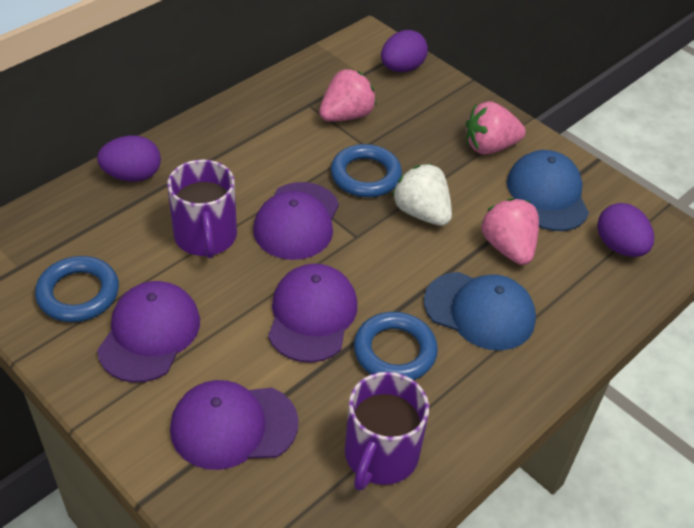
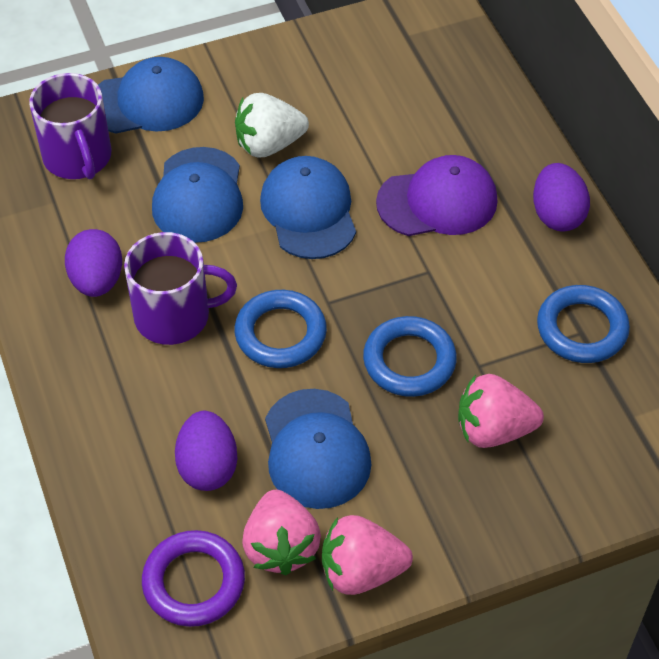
blue cap: [424,272,536,351] [507,150,589,231] = 2 -> [98,57,204,134] [152,147,243,243] [260,156,356,259] [265,389,371,509] = 4
purple cap: [97,281,200,383] [170,380,299,470] [253,182,339,260] [268,264,357,363] = 4 -> [376,155,498,236] = 1
purple ring: none = 0 -> [142,530,245,627] = 1

